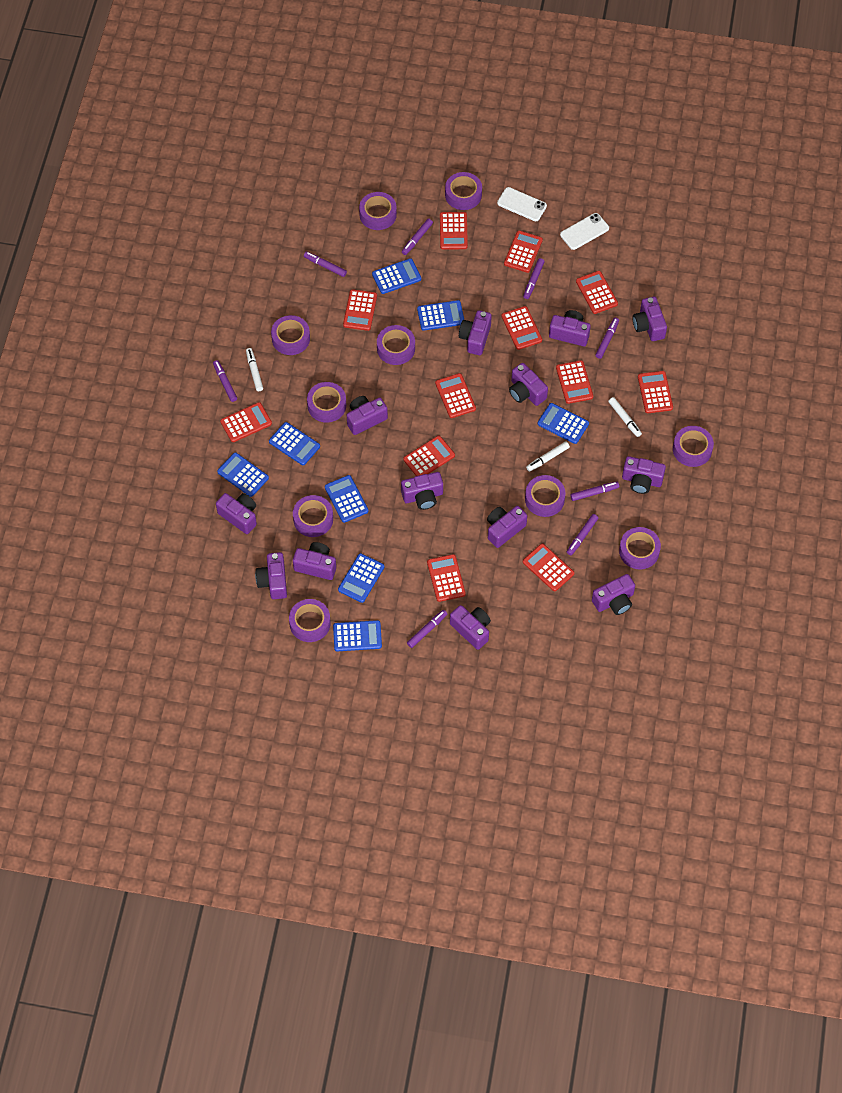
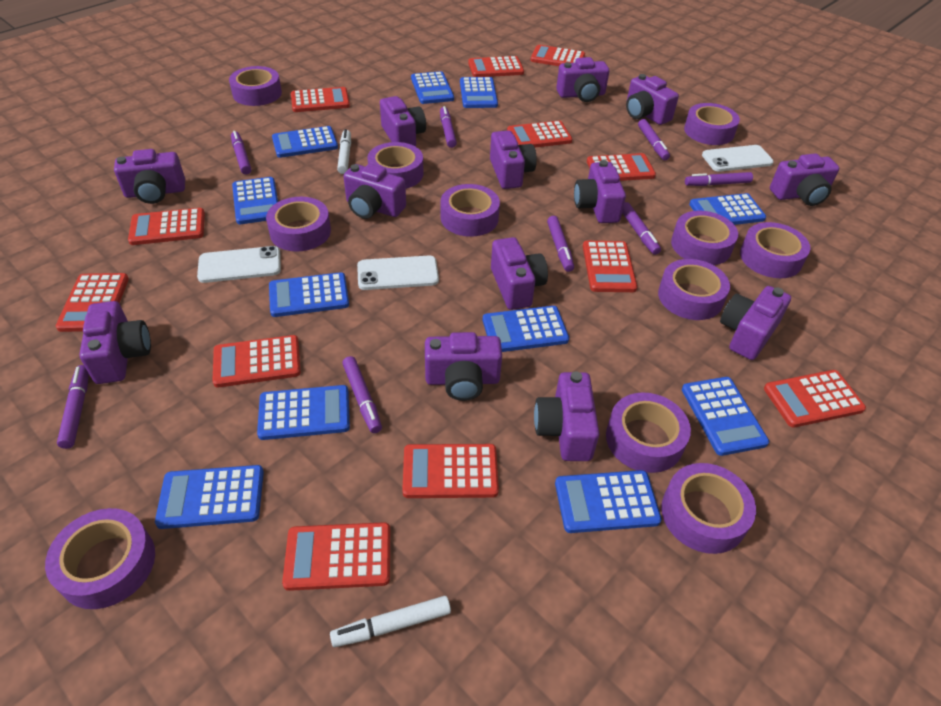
blue calculator: [217,452,269,497] [269,422,320,465] [325,475,369,523] [333,620,382,651] [338,553,384,603] [372,258,421,294] [417,300,464,331] [538,403,589,444] = 8 -> [155,465,264,529] [232,177,278,224] [257,385,350,440] [269,272,349,317] [272,126,338,158] [411,71,454,104] [460,77,498,108] [483,306,569,352] [555,470,662,533] [682,377,769,456] [689,193,766,225] = 11
purple tape: [271,315,310,355] [289,599,331,642] [293,495,333,537] [307,382,346,423] [359,192,397,230] [377,325,415,365] [445,172,482,210] [525,475,565,517] [619,527,661,569] [673,426,714,467] = 10 -> [45,508,155,609] [229,66,282,106] [266,197,331,252] [367,142,423,189] [441,184,500,237] [606,392,691,473] [658,259,730,320] [661,463,756,554] [671,210,738,265] [684,103,740,145] [740,222,810,278] = 11
white marker: [246,348,263,391] [526,442,570,472] [608,397,642,437] = 3 -> [330,596,451,647] [337,129,351,174] = 2
white phone: [497,187,547,221] [560,213,609,250] = 2 -> [197,246,281,283] [357,256,439,290] [702,145,774,172] = 3

